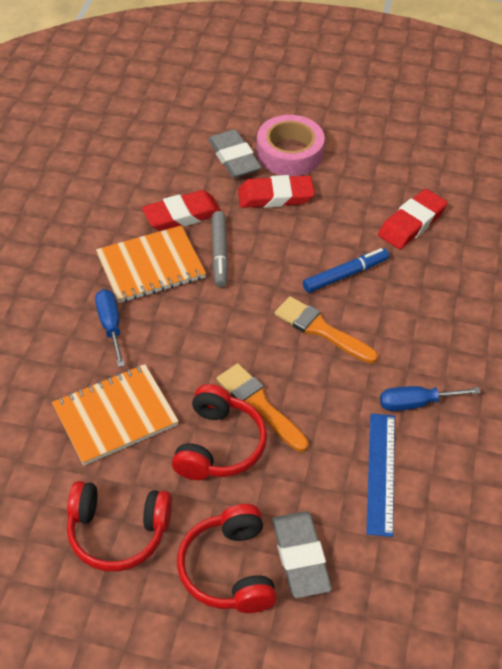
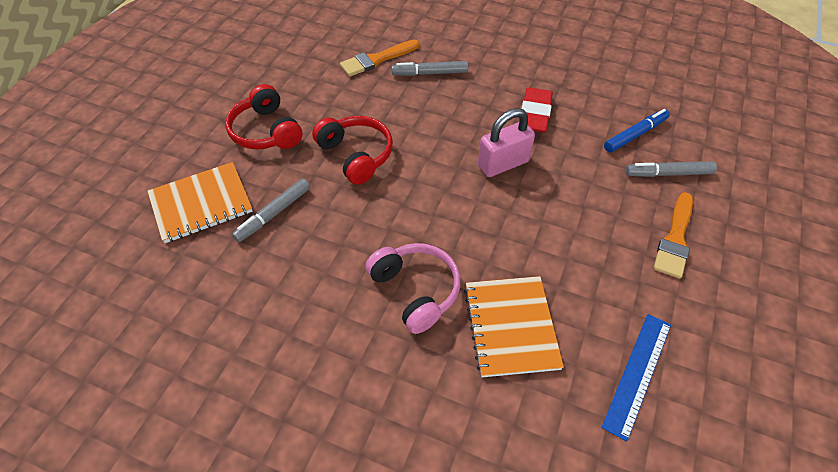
blue screwdriver: [95,289,125,367] [380,386,481,411] = 2 -> none = 0
grey eraser: [208,129,262,178] [272,511,332,598] = 2 -> none = 0
grey marker: [212,211,228,287] = 1 -> [232,178,310,242] [392,61,468,76] [626,161,717,177] = 3
pink headphones: none = 0 -> [365,243,461,334] = 1
pink padlock: none = 0 -> [478,108,535,177] = 1
pink tape: [257,115,325,176] = 1 -> none = 0
red eraser: [142,190,221,231] [238,175,315,208] [378,189,448,249] = 3 -> [522,87,553,133] = 1
red headphones: [67,481,172,571] [172,384,267,480] [177,504,277,613] = 3 -> [225,84,302,150] [312,116,393,185] = 2

